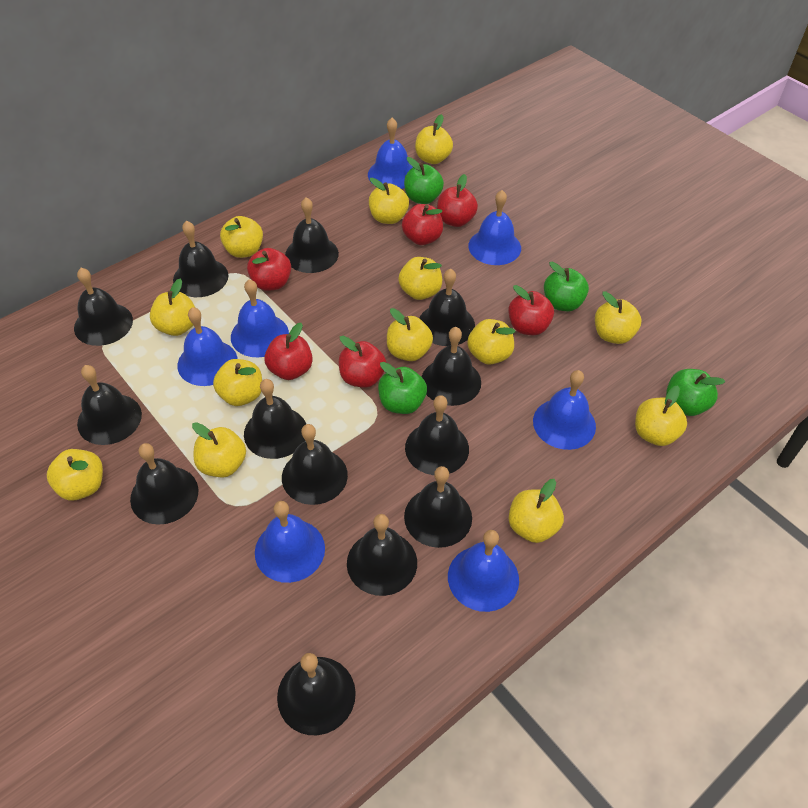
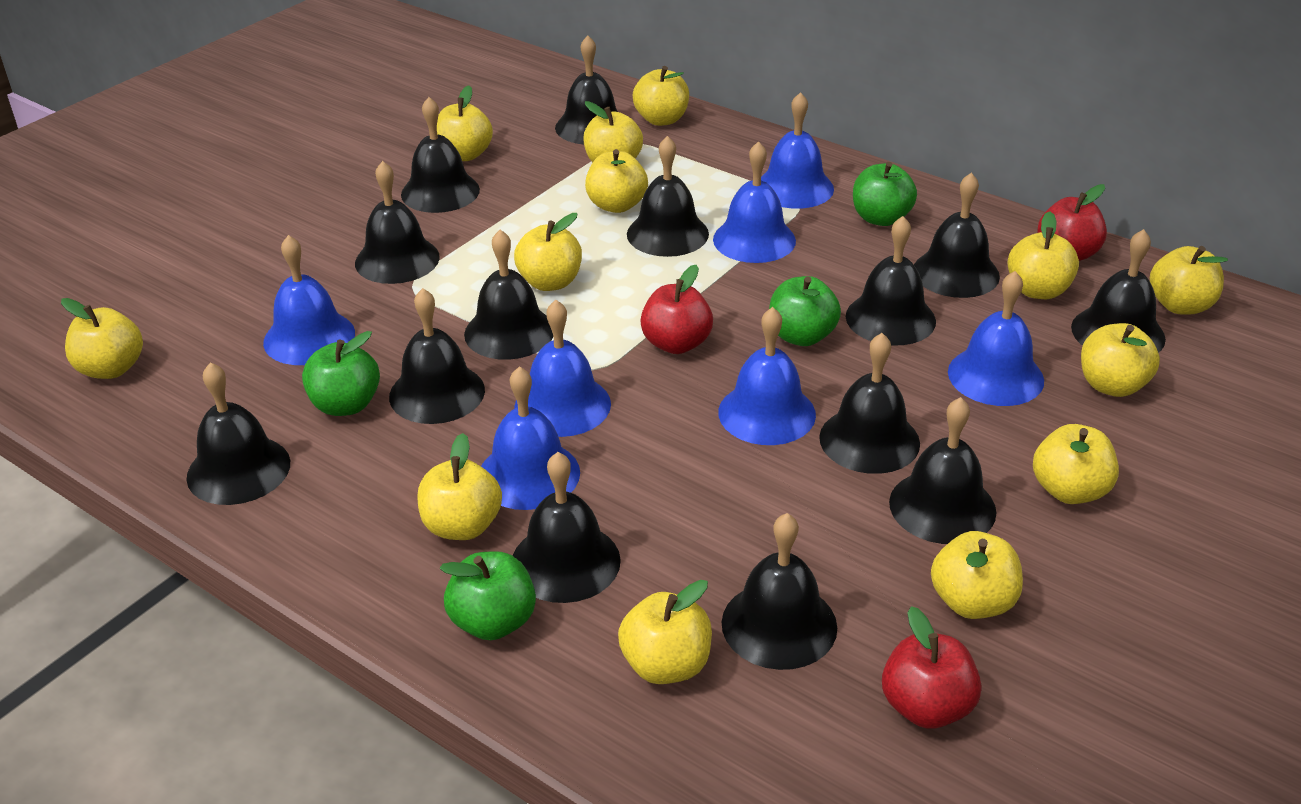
black bell: [74,268,133,346] [77,365,142,445] [130,443,198,525] [173,221,229,297] [244,379,306,459] [277,653,356,735] [282,424,348,505] [285,197,339,273] [347,514,417,596] [404,466,472,548] [405,395,469,475] [419,269,475,346] [422,327,481,406] = 13 -> [186,362,290,505] [355,161,440,284] [389,288,485,424] [401,97,480,213] [464,230,553,360] [512,452,621,603] [555,35,618,144] [627,136,709,257] [722,513,837,670] [819,333,920,474] [846,216,936,346] [889,397,996,544] [914,173,1000,298] [1071,229,1166,353] = 14
red apple: [247,248,291,291] [264,323,313,380] [339,336,386,388] [402,204,443,245] [437,174,478,227] [508,285,554,335] = 6 -> [640,265,713,354] [882,606,981,729] [1037,184,1107,261] = 3

